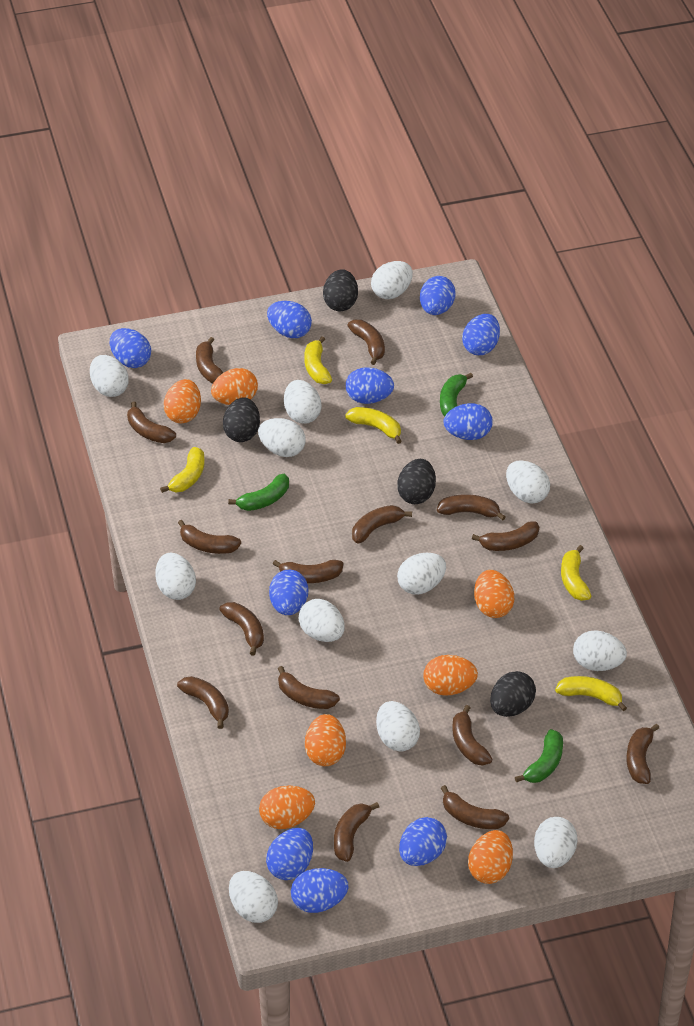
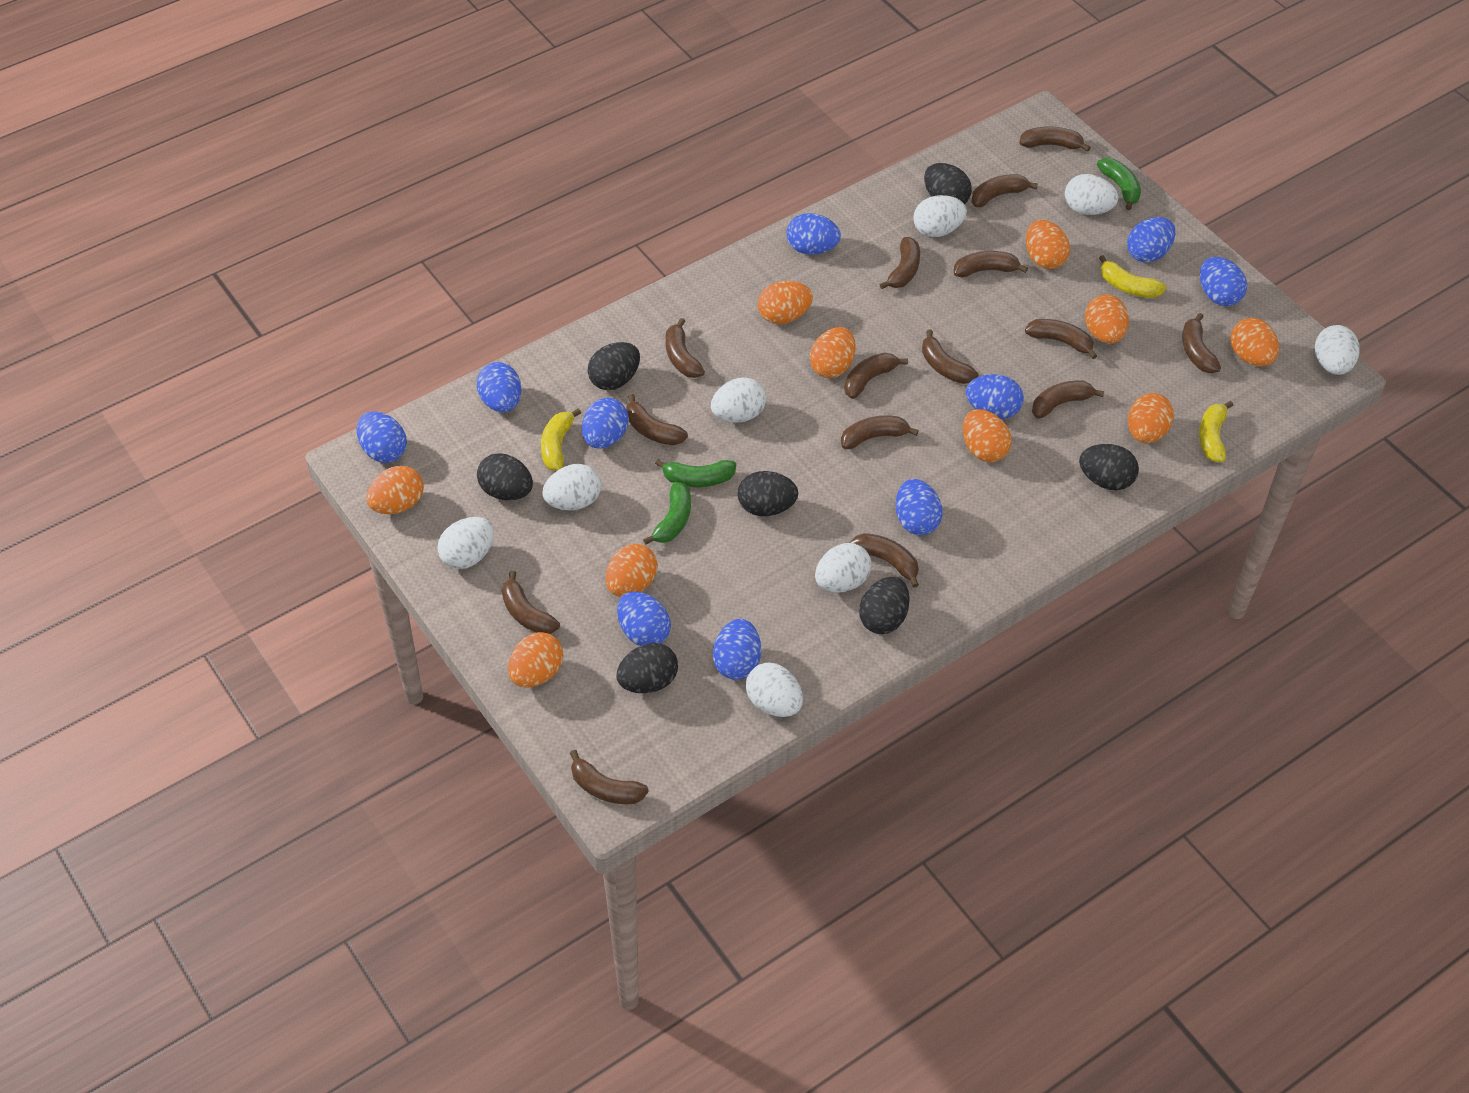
black egg: [223,397,260,442] [323,269,358,311] [397,459,436,504] [490,671,536,717] = 4 -> [477,453,533,500] [588,342,640,390] [616,643,678,693] [738,471,798,516] [859,577,910,634] [924,163,972,204] [1079,444,1139,490] = 7
orange egg: [164,379,201,423] [211,368,258,405] [259,786,315,829] [305,714,346,766] [423,655,478,696] [468,830,513,884] [474,570,514,618] = 7 -> [367,466,424,514] [508,632,563,687] [606,544,658,597] [758,281,813,324] [810,327,856,378] [963,409,1012,462] [1026,220,1070,269] [1085,295,1129,344] [1128,393,1174,443] [1230,318,1279,367] = 10
white egg: [90,355,129,397] [155,553,196,600] [229,871,278,923] [258,418,306,457] [284,380,322,424] [299,599,345,642] [371,261,413,299] [376,701,420,752] [397,553,446,594] [506,460,550,504] [534,817,578,868] [573,630,627,671] = 12 -> [438,517,494,569] [542,464,601,510] [711,377,766,423] [746,663,803,717] [815,543,871,593] [913,195,967,237] [1065,174,1118,215] [1315,325,1360,375] = 8
yellow banana: [160,447,205,493] [304,336,332,384] [345,407,402,444] [555,676,627,711] [561,545,591,601] = 5 -> [541,408,581,471] [1099,255,1166,298] [1199,401,1234,462] = 3

